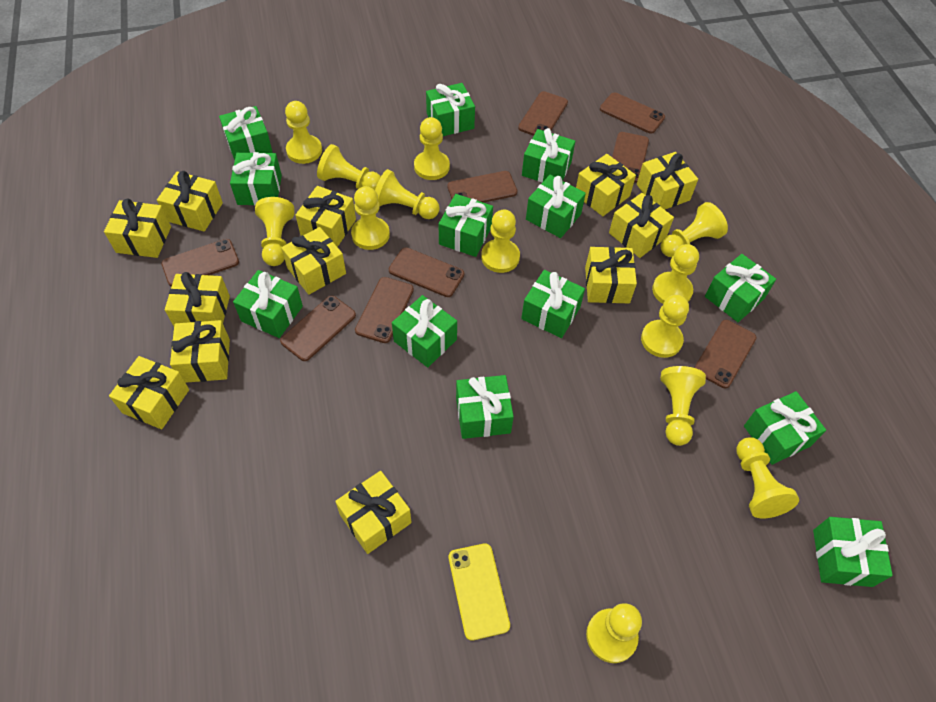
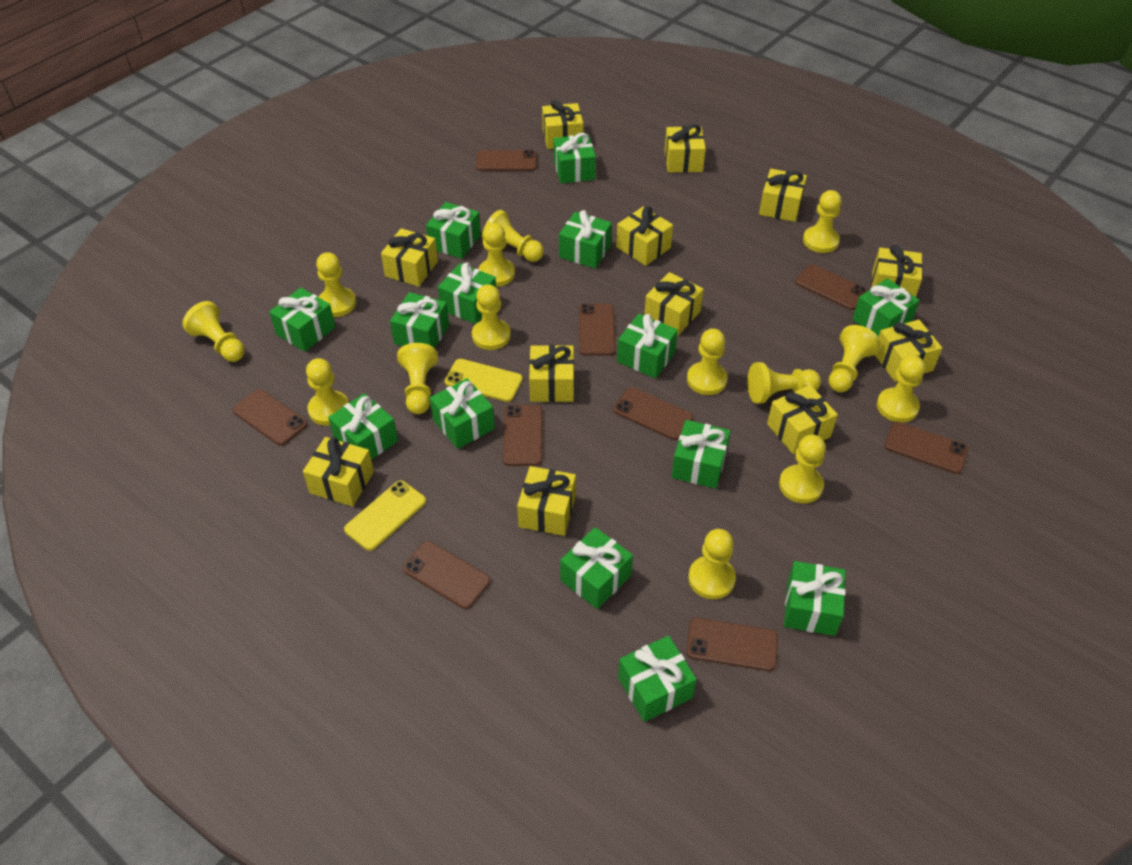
green gift: [219,106,273,160] [230,152,282,205] [233,270,303,338] [392,295,457,367] [426,83,475,136] [439,194,493,257] [456,375,514,439] [521,270,585,338] [522,128,575,183] [526,175,586,238] [705,254,776,322] [744,391,826,465] [813,517,893,587] = 13 -> [269,288,335,352] [328,393,398,460] [390,292,449,348] [426,202,481,259] [430,378,495,449] [438,263,496,324] [553,133,596,184] [559,210,612,269] [560,527,633,609] [617,314,678,379] [618,636,697,722] [671,420,731,489] [784,561,846,636] [852,278,919,337] = 14
yellow pawn: [255,197,295,266] [285,101,322,164] [317,144,381,190] [351,186,390,250] [375,169,440,219] [414,117,450,180] [481,210,520,273] [586,603,642,663] [641,295,689,358] [652,244,699,304] [660,202,728,257] [661,366,706,446] [736,437,799,518] = 13 -> [182,301,245,362] [306,358,349,426] [316,252,356,317] [397,343,438,414] [472,284,511,350] [478,223,515,287] [482,210,544,262] [687,328,728,395] [688,529,736,599] [747,362,821,404] [779,435,826,503] [803,190,842,253] [828,325,880,392] [877,355,925,422] = 14
yellow phone: [449,543,510,641] = 1 -> [344,480,426,551] [445,359,523,402] = 2

